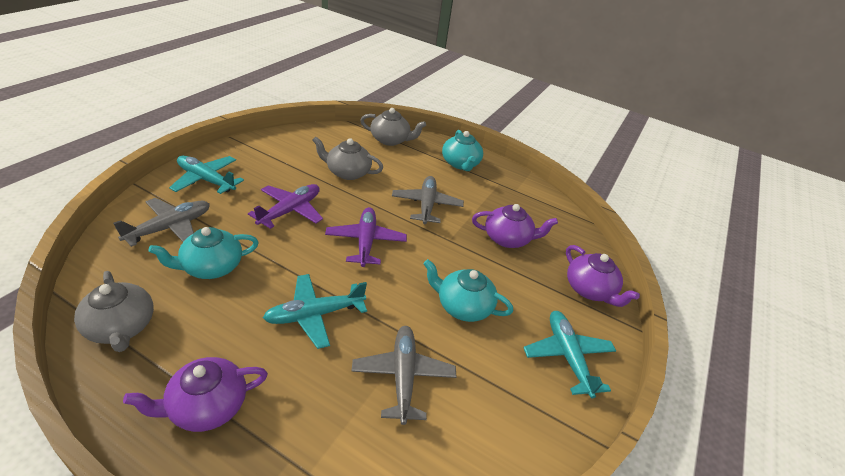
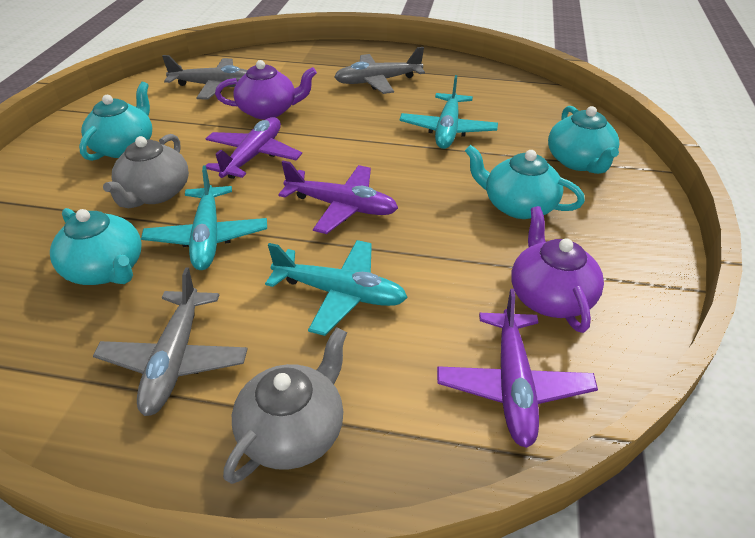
grey teapot: [74,271,154,352] [312,136,383,180] [360,108,426,146] = 3 -> [103,134,189,208] [223,327,347,484] = 2
purple plane: [248,184,323,229] [325,207,407,267] = 2 -> [205,117,302,179] [278,161,398,234] [437,289,598,448] = 3
purple teapot: [123,357,268,432] [472,204,558,248] [566,245,640,307] = 3 -> [215,60,317,119] [511,206,604,333] = 2
turquoise teapot: [148,227,259,279] [423,259,513,322] [442,130,483,171] = 3 -> [50,208,142,285] [79,82,152,161] [465,145,585,219] [548,106,620,174] = 4

